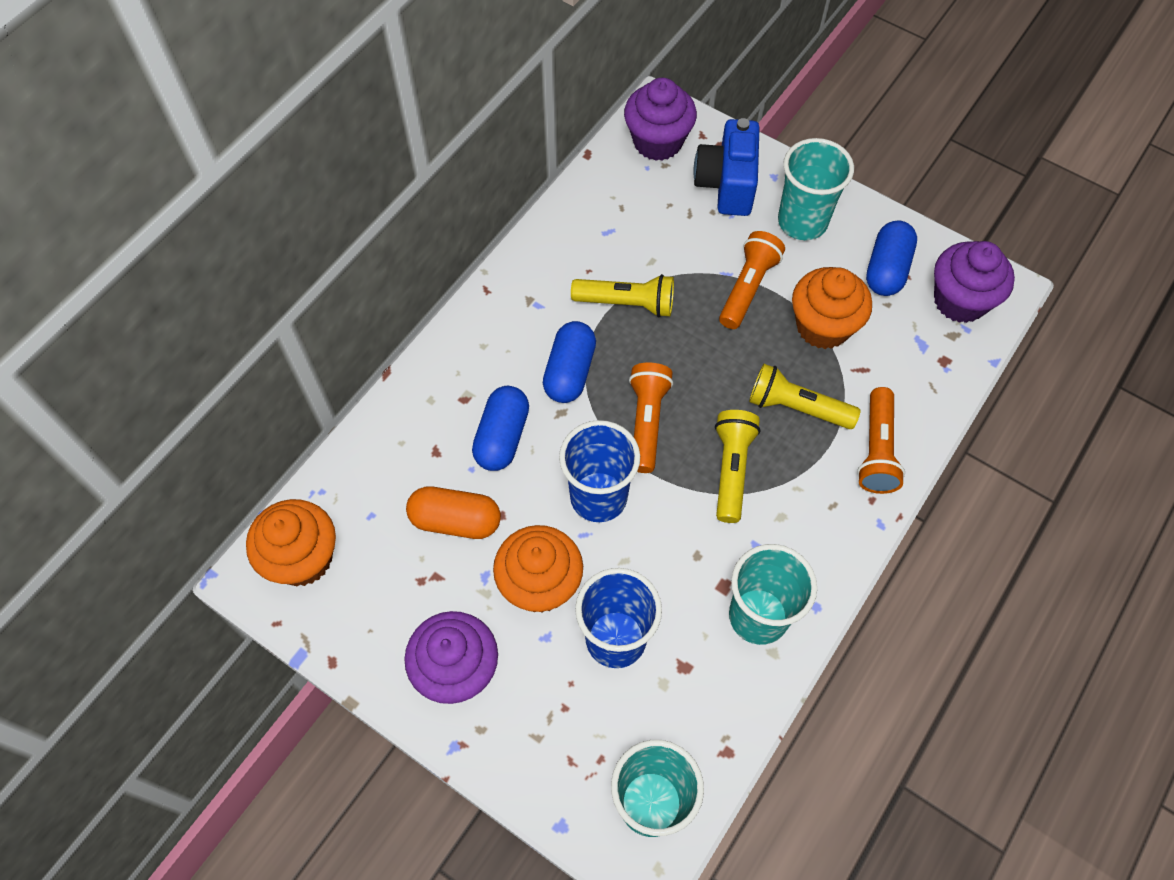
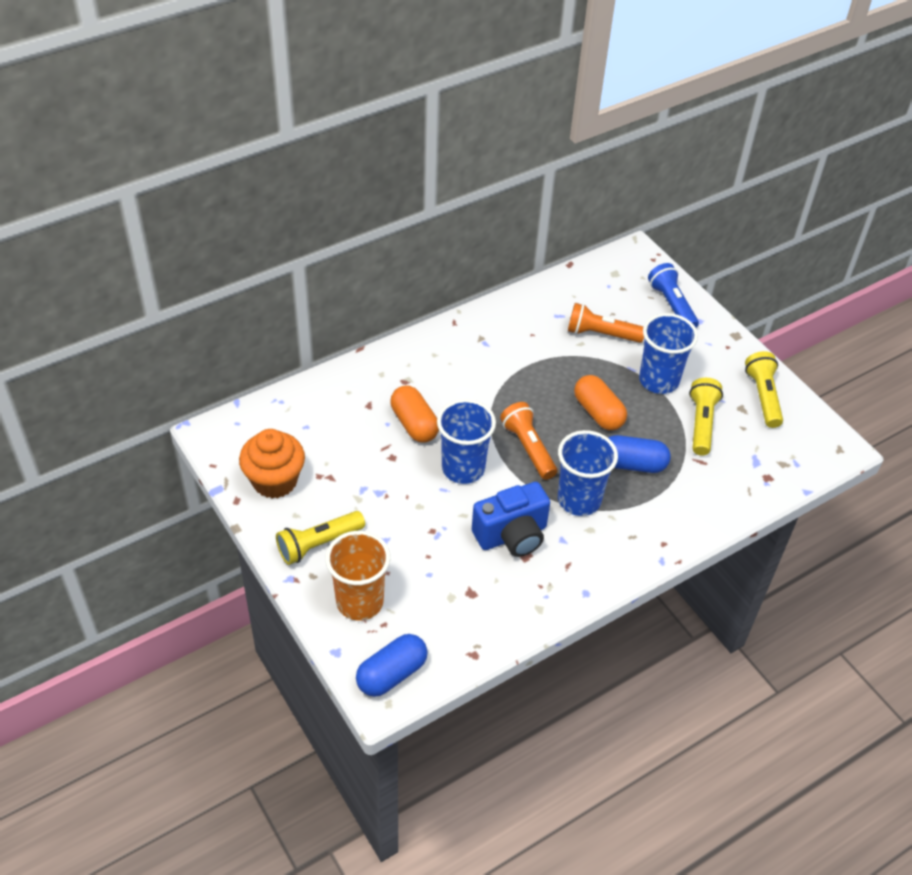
blue capsule: [472,386,529,471] [543,321,596,403] [866,221,917,296] = 3 -> [356,634,427,697] [608,435,670,473] = 2
blue cup: [559,420,640,522] [575,568,662,668] = 2 -> [437,399,496,484] [558,430,618,516] [639,313,698,394] = 3
blue flashlight: none = 0 -> [648,263,699,328] = 1
orange capsule: [406,487,501,539] = 1 -> [390,386,439,443] [574,375,627,430] = 2
orange cup: none = 0 -> [325,531,390,621] = 1
orange cupcake: [246,499,336,586] [493,525,583,613] [792,267,872,349] = 3 -> [239,429,305,499] = 1
orange flashlight: [629,362,673,473] [719,231,785,329] [857,387,905,494] = 3 -> [500,402,557,480] [568,303,644,343] = 2
purple cupcake: [404,611,498,704] [624,78,697,161] [934,241,1015,323] = 3 -> none = 0
turquoise cup: [611,740,704,837] [729,544,817,645] [778,138,854,240] = 3 -> none = 0

